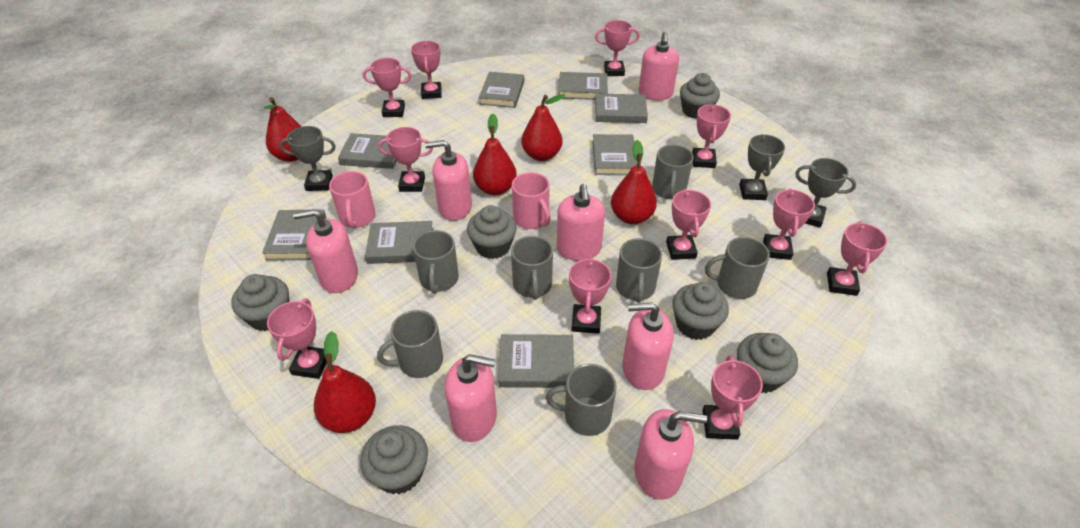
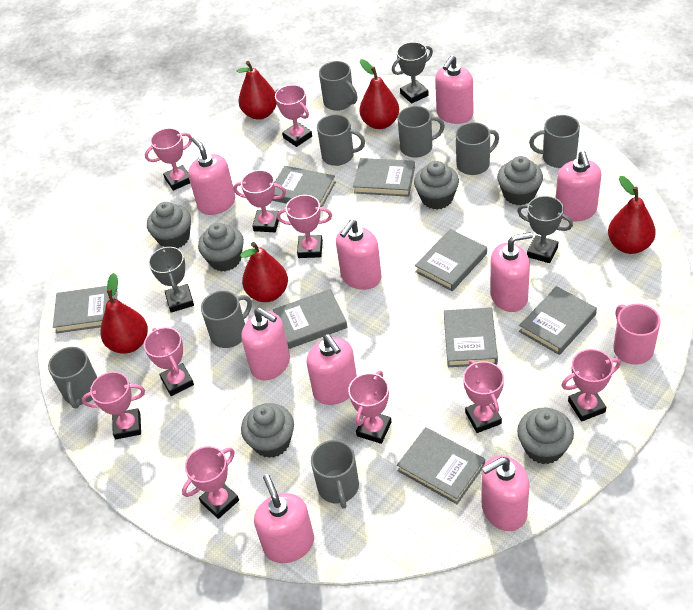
grey mug: [377,310,443,378] [413,230,459,294] [511,236,553,300] [546,364,617,436] [616,238,662,303] [652,145,694,199] [705,237,770,299] = 7 -> [48,347,98,408] [201,291,252,348] [311,440,359,509] [317,114,365,166] [319,61,358,111] [397,106,445,158] [456,122,499,175] [529,115,580,168] = 8
pink mug: [329,171,375,228] [512,172,550,229] = 2 -> [613,304,660,365] = 1
pink soap dispenser: [293,209,358,293] [425,140,472,221] [445,354,497,442] [557,184,605,261] [622,302,674,390] [634,409,707,500] [639,32,679,100] = 7 -> [188,137,235,215] [242,308,290,380] [254,474,314,563] [306,334,357,405] [336,220,382,290] [435,55,473,124] [482,455,529,531] [490,232,533,312] [556,151,601,222] = 9
pink trophy: [267,299,327,379] [363,58,411,117] [378,127,433,192] [411,41,442,99] [569,257,612,334] [595,20,640,76] [666,189,711,260] [692,104,731,168] [702,356,763,440] [763,189,815,260] [827,222,887,296] = 11 -> [82,372,145,440] [144,327,194,396] [145,128,192,191] [182,446,239,519] [233,170,286,232] [275,85,312,147] [277,195,332,258] [348,371,392,444] [463,360,504,433] [561,349,621,422] = 10

